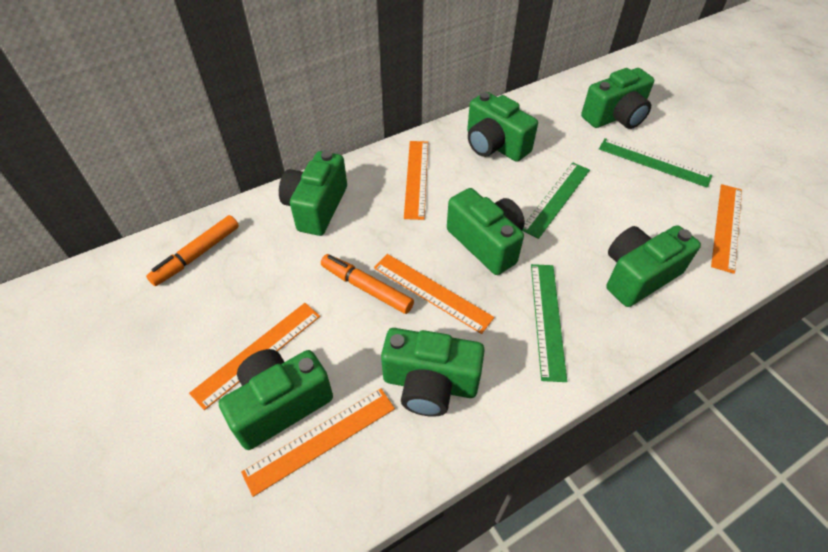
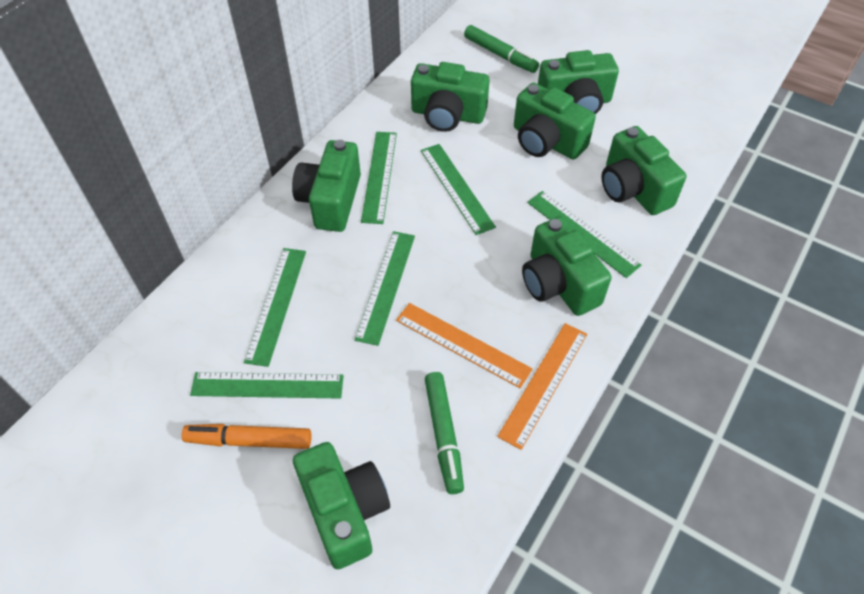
green marker: none = 0 -> [425,372,464,494] [464,25,539,73] = 2
green ruler: [522,162,590,239] [531,264,567,382] [599,138,713,188] = 3 -> [190,372,344,399] [244,248,306,367] [355,231,415,346] [361,132,397,224] [421,144,496,235] [527,191,641,278] = 6
orange marker: [146,215,239,286] [321,254,414,314] = 2 -> [181,424,312,449] = 1
orange ruler: [189,303,320,410] [241,388,395,497] [374,254,494,334] [404,141,428,220] [711,184,742,274] = 5 -> [396,303,533,388] [497,323,587,450] = 2

